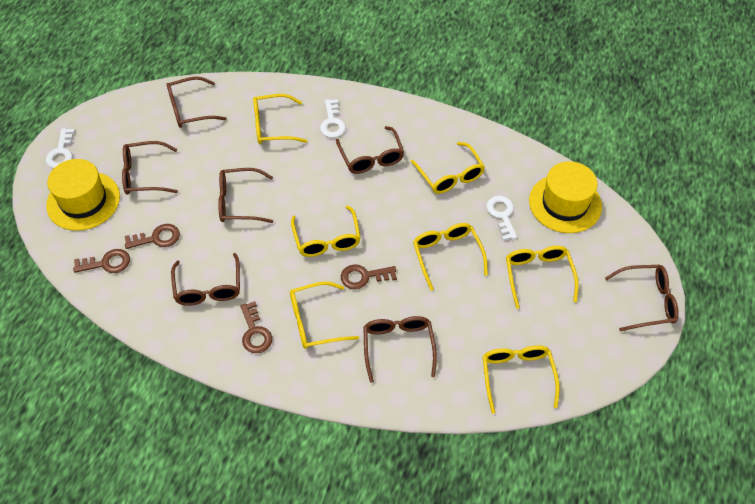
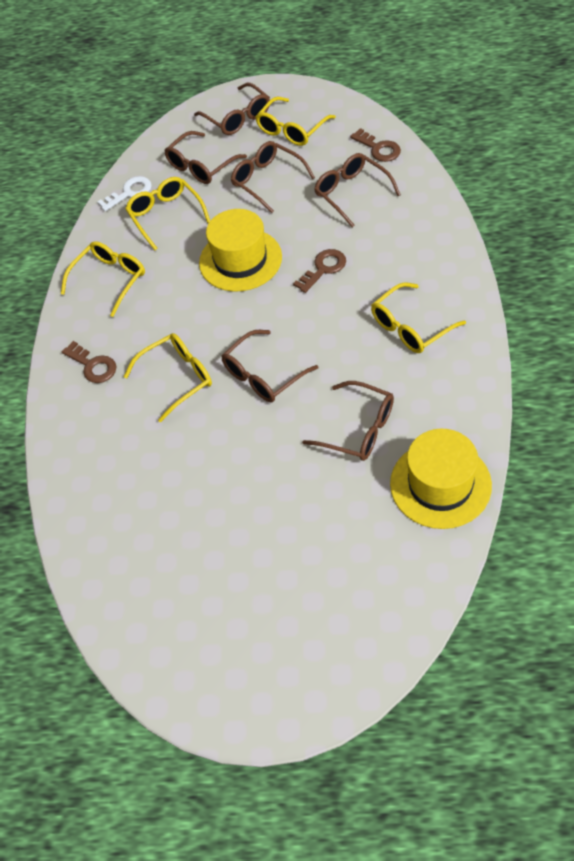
brown glasses: [122,141,178,195] [166,76,227,128] [171,253,240,306] [218,168,273,223] [336,126,404,174] [363,316,437,383] [605,265,679,331] = 7 -> [164,131,247,184] [194,83,270,135] [221,330,318,402] [231,141,315,213] [302,381,394,461] [314,153,401,227] = 6
brown key: [73,249,130,273] [125,224,180,249] [240,301,272,353] [341,264,397,289] = 4 -> [62,341,117,383] [293,249,346,293] [350,128,401,162] = 3
white key: [46,128,75,168] [320,99,346,138] [486,196,517,240] = 3 -> [97,176,152,211] = 1
yellow glasses: [253,94,307,144] [290,282,359,349] [291,206,361,257] [411,142,485,194] [413,223,488,290] [483,345,560,414] [506,246,579,309] = 7 -> [61,241,145,317] [124,333,212,423] [125,177,210,250] [256,96,336,146] [371,282,466,353] = 5

